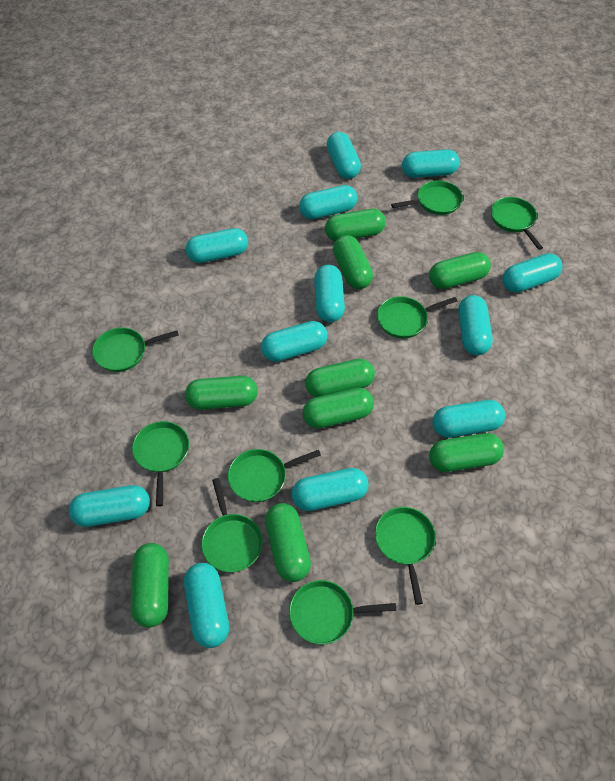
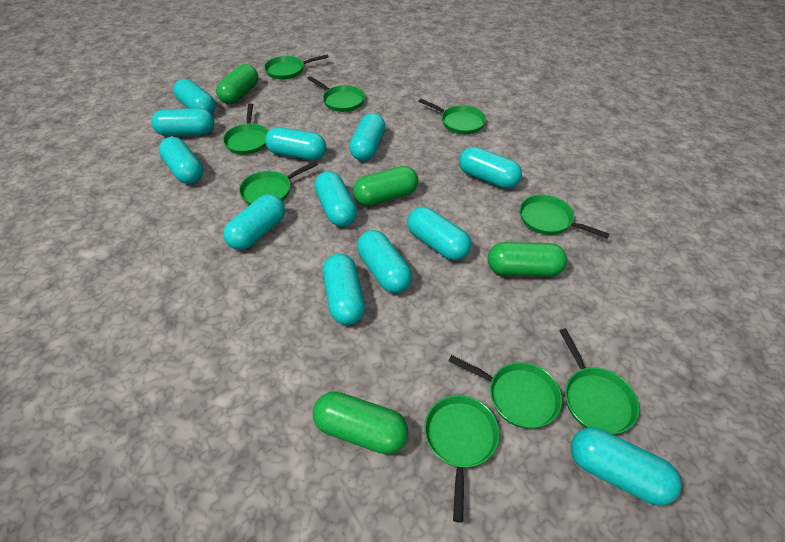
green capsule: [131,543,169,628] [185,376,258,410] [265,503,311,582] [303,388,374,429] [305,359,375,397] [325,209,386,241] [333,235,373,289] [429,252,491,289] [429,433,504,472] = 9 -> [216,64,258,104] [313,392,408,454] [353,166,418,206] [488,242,567,277] = 4

